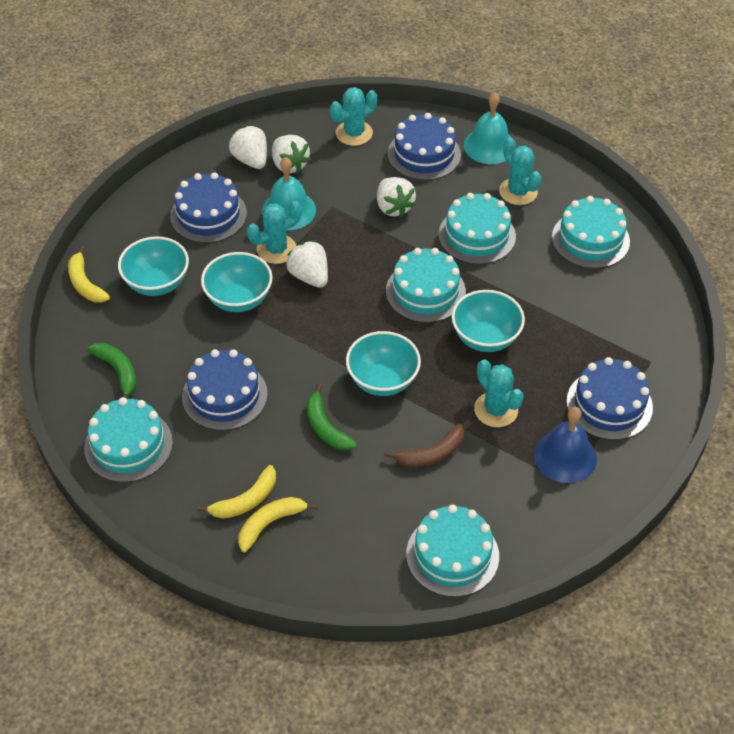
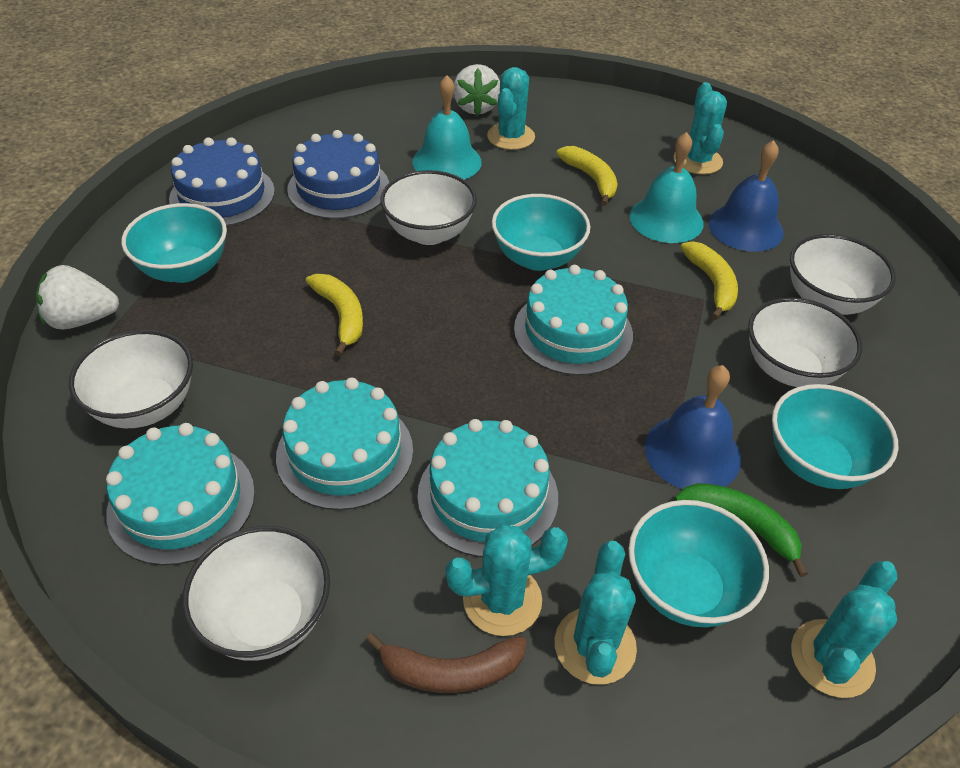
blue bell: [534,407,597,483] = 1 -> [645,365,741,489] [708,140,784,252] = 2
blue cake: [170,172,247,243] [182,349,268,431] [388,113,461,180] [566,357,653,440] = 4 -> [169,137,275,226] [287,130,389,219] = 2
green banana: [88,343,137,399] [307,384,357,451] = 2 -> [674,483,808,577] = 1
turquoise cactus: [247,201,302,264] [330,87,377,146] [474,359,524,427] [499,137,541,205] = 4 -> [445,524,568,636] [487,67,535,150] [555,541,637,685] [674,82,727,175] [791,561,897,698] = 5
turquoise cake: [84,397,173,482] [386,248,466,323] [406,505,499,597] [438,193,516,264] [552,196,630,268] = 5 -> [106,423,255,566] [276,378,413,510] [417,419,558,557] [514,265,633,376] = 4
white bowl: none = 0 -> [69,330,193,428] [182,526,330,661] [380,170,477,245] [748,297,862,387] [790,234,896,315] = 5
white strawberry: [229,126,267,169] [272,135,311,174] [286,241,328,288] [377,177,416,218] = 4 -> [36,265,119,330] [454,64,500,116] = 2

